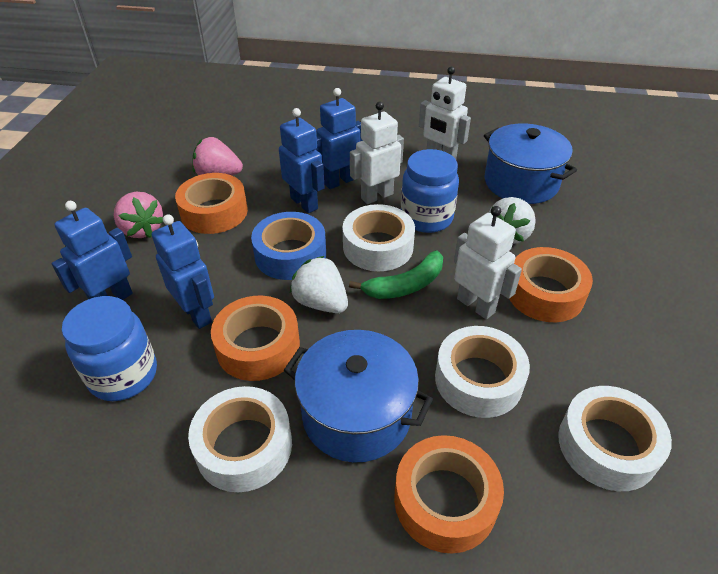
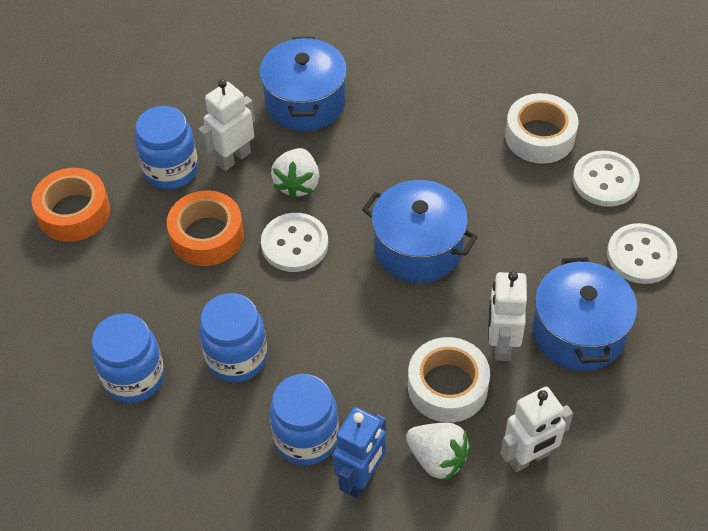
blue jar: [62,296,157,401] [401,149,459,233] = 2 -> [92,313,165,403] [135,106,198,189] [199,293,268,382] [269,374,339,465] = 4
blue pot: [284,330,433,463] [484,123,577,204] = 2 -> [259,37,347,131] [362,180,478,283] [533,257,637,371] = 3
blue robot: [51,201,133,300] [152,214,214,329] [279,108,325,213] [316,88,363,189] = 4 -> [333,407,386,498] = 1
blue tape: [251,212,326,280] = 1 -> none = 0
green banana: [349,251,443,299] = 1 -> none = 0
orange tape: [175,173,248,234] [211,296,300,381] [394,435,504,553] [510,247,593,322] = 4 -> [31,168,110,242] [167,190,244,266] = 2
pink strawberry: [114,192,163,238] [192,137,243,175] = 2 -> none = 0
white button: none = 0 -> [261,213,328,272] [573,151,640,207] [607,223,677,284] = 3
white tape: [188,386,292,492] [342,204,415,271] [435,326,530,418] [558,386,672,491] = 4 -> [408,337,490,423] [505,93,579,163] = 2

